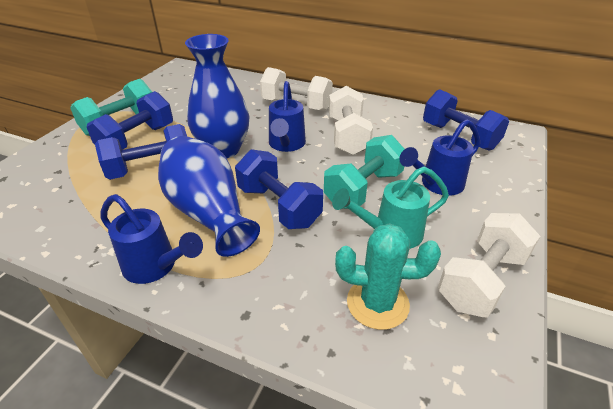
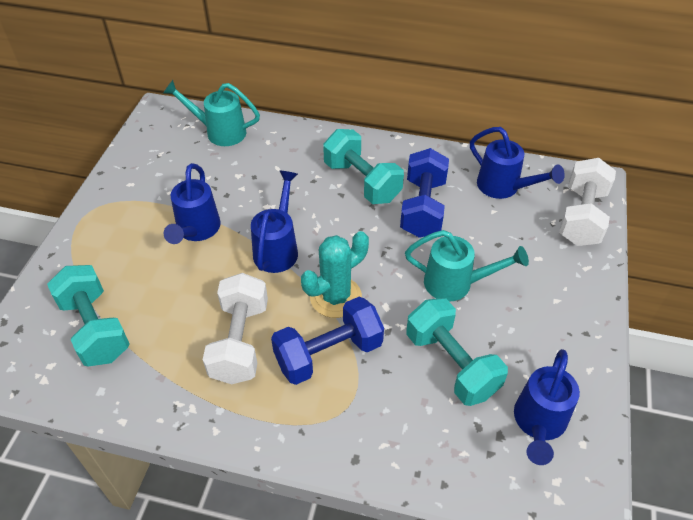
blue dumbbell: [87,91,173,150] [95,124,187,180] [235,149,323,229] [423,89,509,151] = 4 -> [271,297,384,385] [400,148,449,238] = 2
blue vase: [158,136,260,257] [185,34,249,158] = 2 -> none = 0
blue watering can: [100,194,203,284] [269,81,306,152] [399,119,480,196] = 3 -> [164,163,221,244] [251,171,298,273] [470,127,565,199] [514,349,580,465] = 4
turquoise dumbbell: [70,79,152,136] [324,135,404,209] = 2 -> [47,265,130,367] [323,129,404,204] [406,298,508,406] = 3
turquoise watering can: [332,167,449,249] = 1 -> [163,80,260,146] [405,230,529,302] = 2
white dumbbell: [260,67,333,111] [329,86,373,155] [438,213,540,318] = 3 -> [203,273,268,384] [559,158,616,246] = 2

